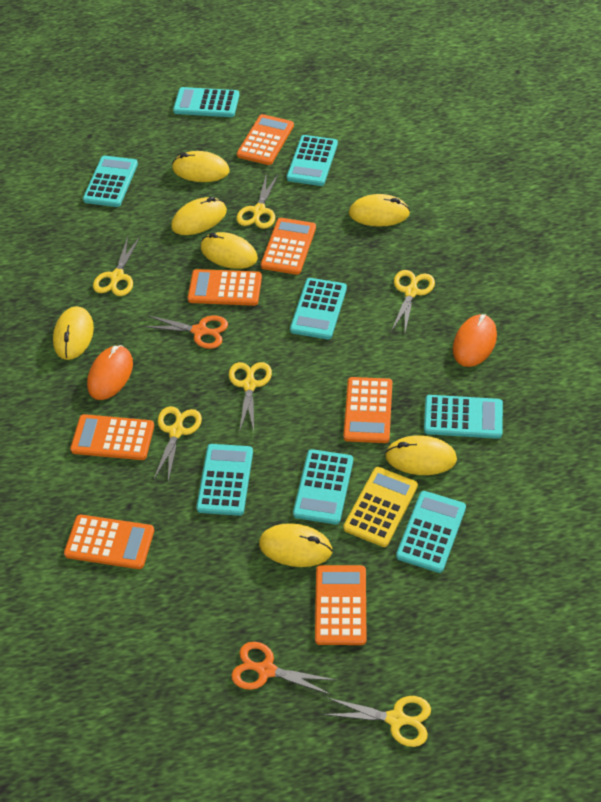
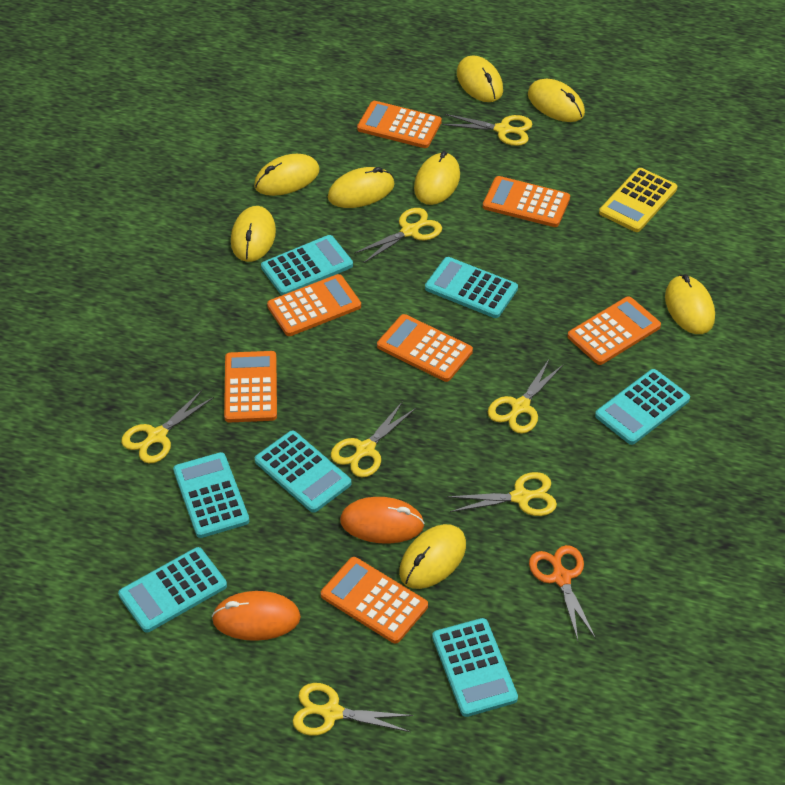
orange scissors: [143,315,228,349] [231,642,336,695] = 2 -> [529,545,596,641] = 1
turquoise calculator: [83,155,138,207] [173,87,240,117] [196,444,253,516] [287,135,338,186] [290,278,347,340] [293,449,353,524] [396,491,466,573] [424,395,503,439] = 8 -> [118,547,227,633] [173,452,249,538] [255,431,351,513] [261,235,353,295] [425,257,518,318] [432,618,518,717] [595,369,690,445] = 7
yellow mouse: [53,306,94,360] [171,197,227,235] [172,151,230,182] [201,232,258,269] [259,523,333,567] [349,194,410,226] [385,435,457,475] = 7 -> [231,206,276,262] [254,154,320,196] [328,167,395,208] [399,524,466,589] [414,151,460,205] [457,55,503,102] [528,79,585,122] [665,274,715,334] = 8
yellow scissors: [93,237,140,296] [153,406,202,482] [229,362,272,433] [237,173,279,229] [323,696,431,747] [391,270,435,332] = 6 -> [121,390,214,463] [293,683,414,736] [331,401,416,478] [354,208,442,263] [442,114,532,146] [447,472,557,516] [488,360,564,434] = 7

